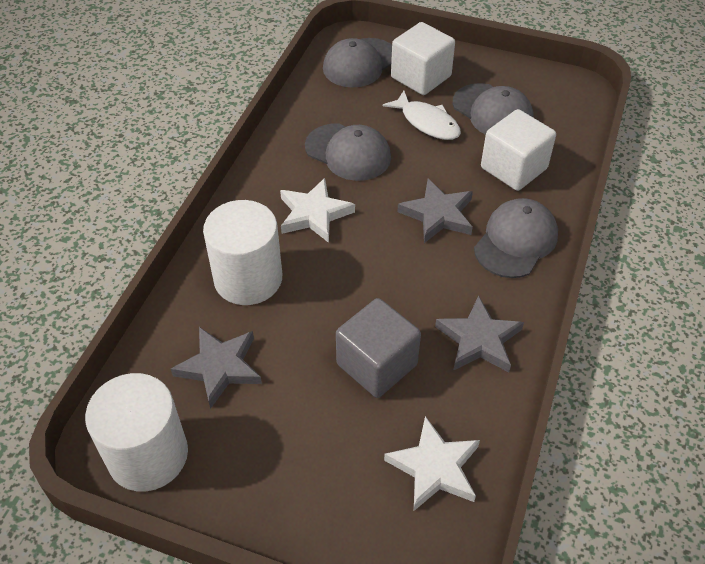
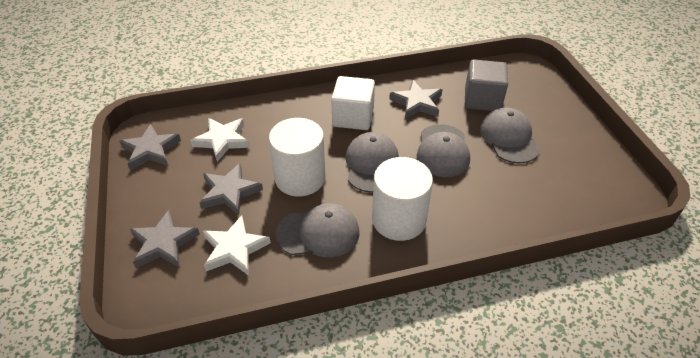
grey star: [171,327,262,409] [397,179,473,243] [435,296,524,372] = 3 -> [119,124,181,170] [130,210,200,268] [199,163,263,216] [389,80,442,119] = 4
white cube: [391,22,455,95] [481,109,556,191] = 2 -> [331,76,375,130] = 1
white fish: [383,91,461,140] = 1 -> none = 0

